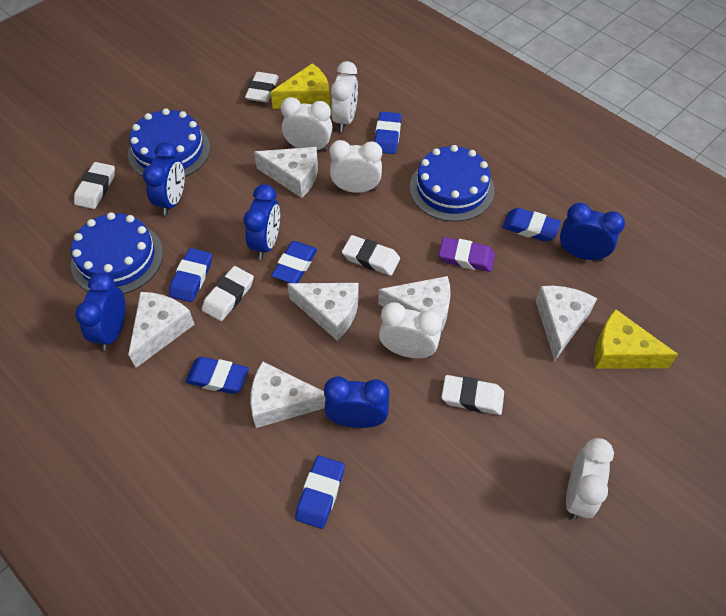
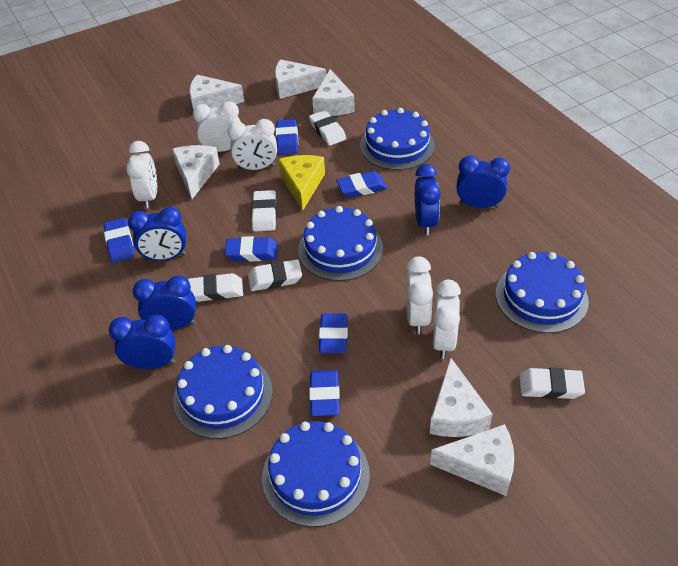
blue cake: [71,212,163,294] [128,108,210,177] [410,145,495,222] = 3 -> [173,345,273,439] [262,421,370,527] [298,206,383,281] [360,108,435,170] [496,252,589,333] = 5
purple eraser: [439,237,495,272] = 1 -> none = 0
yellow cheese: [271,63,330,109] [594,309,679,369] = 2 -> [279,155,325,211] = 1

